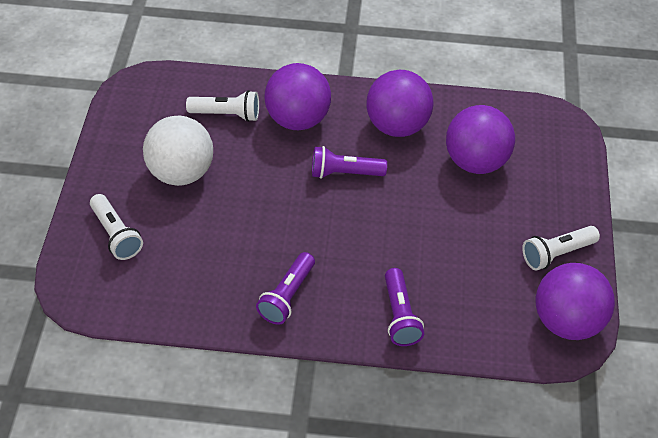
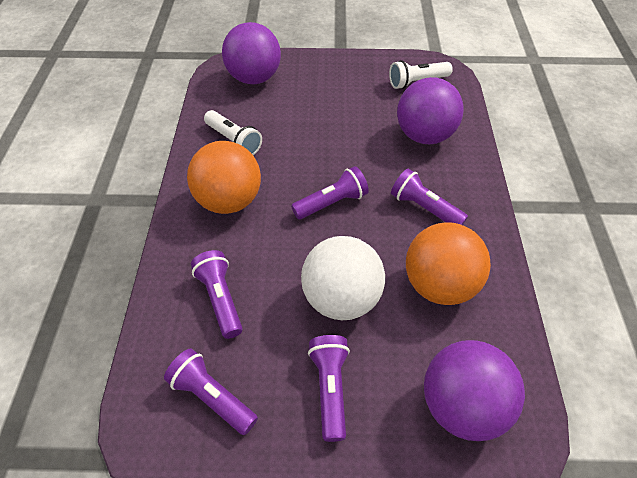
orange ball: none = 0 -> [187,141,261,214] [406,222,491,305] = 2
purple ball: [265,63,331,130] [367,70,434,137] [446,105,515,174] [536,263,615,340] = 4 -> [222,22,281,84] [397,77,464,144] [424,340,525,441] = 3
purple flashlight: [256,252,315,325] [312,146,387,179] [385,268,424,346] = 3 -> [164,348,258,435] [191,250,243,339] [291,166,369,219] [308,335,350,442] [391,169,468,225] = 5
white flashlight: [90,194,143,260] [186,90,259,122] [522,226,600,270] = 3 -> [204,110,262,155] [389,60,453,89] = 2

